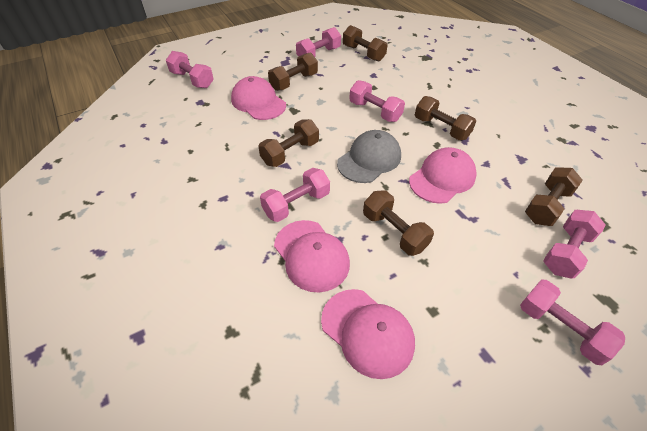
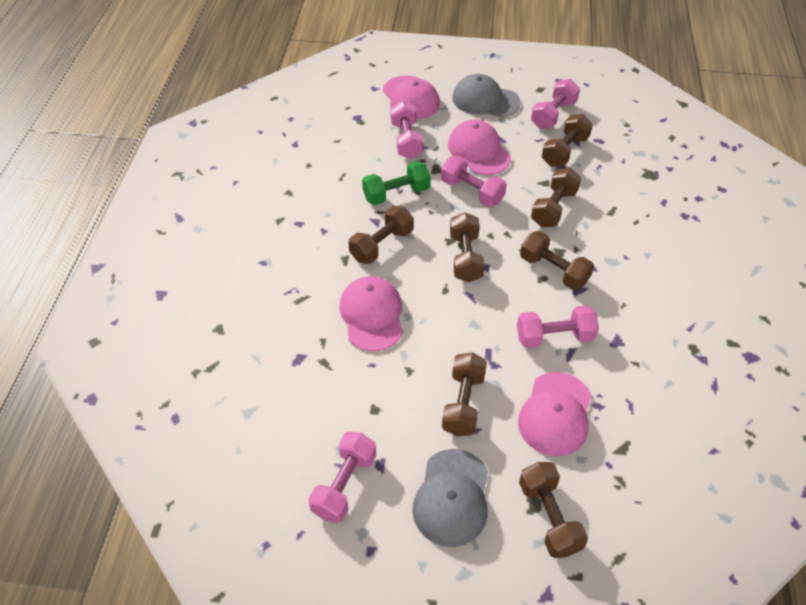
brown dumbbell: [258,119,319,167] [268,53,318,91] [343,25,388,62] [363,190,434,256] [415,96,476,140] [525,167,583,226] = 6 -> [348,206,414,264] [442,352,487,436] [450,212,485,282] [519,462,588,558] [520,231,594,290] [531,168,581,227] [542,114,593,167] = 7
green dumbbell: none = 0 -> [362,161,431,205] = 1
grey cap: [337,130,401,183] = 1 -> [412,449,488,547] [452,74,521,118] = 2
pink dumbbell: [166,51,214,88] [260,168,330,222] [296,27,341,57] [349,80,405,122] [520,280,625,365] [543,210,606,279] = 6 -> [308,432,376,523] [390,101,424,159] [441,156,507,207] [517,305,599,348] [531,79,580,129] = 5

